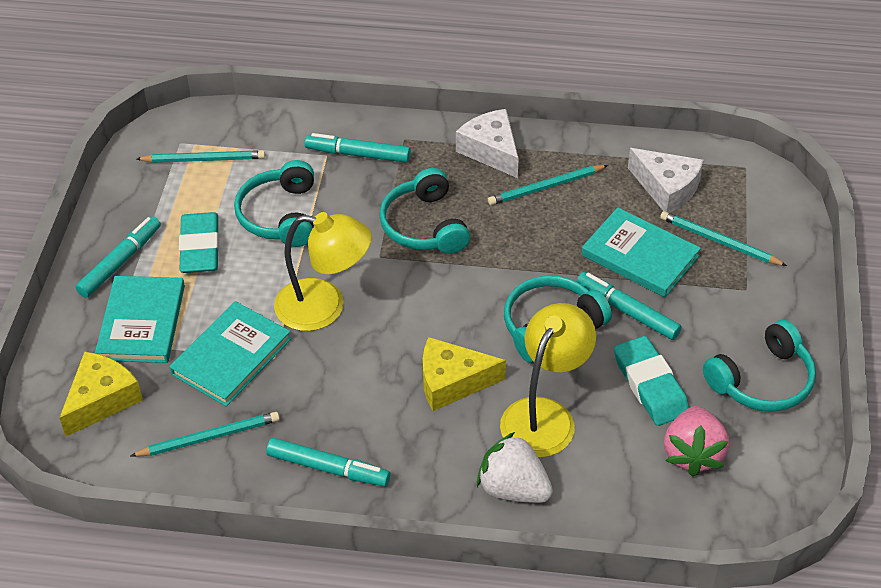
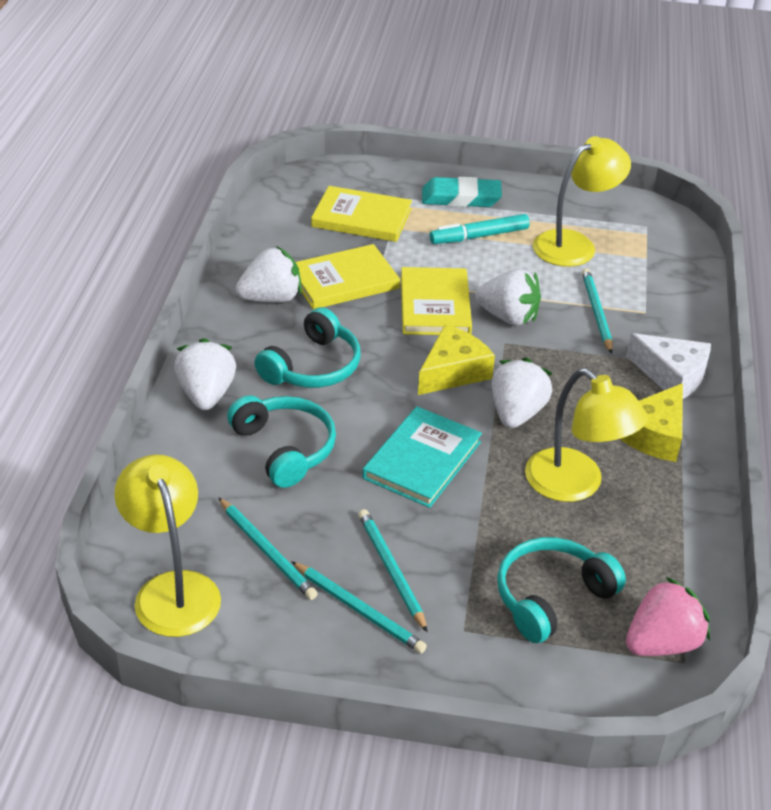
turquoise book: [95,276,185,363] [169,301,291,407] [581,207,701,297] = 3 -> [362,406,482,508] = 1
turquoise eraser: [179,212,219,273] [614,336,689,426] = 2 -> [422,177,502,207] = 1
turquoise headphones: [234,160,314,247] [379,168,470,254] [504,275,612,363] [703,320,816,412] = 4 -> [227,395,336,488] [255,307,361,388] [497,537,626,643] = 3
turquoise marker: [75,216,161,298] [266,438,390,487] [304,133,411,163] [577,272,681,340] = 4 -> [430,214,530,244] = 1
white cheese: [456,109,519,178] [628,148,704,213] = 2 -> [626,333,711,399] = 1
white strawberry: [477,432,553,503] = 1 -> [175,338,236,410] [236,246,301,303] [475,269,541,326] [492,358,553,428] = 4
yellow book: none = 0 -> [296,244,400,310] [311,186,412,242] [401,267,472,335] = 3
yellow lamp: [274,212,372,331] [500,303,596,458] = 2 -> [114,454,221,637] [525,368,648,502] [533,136,631,267] = 3

